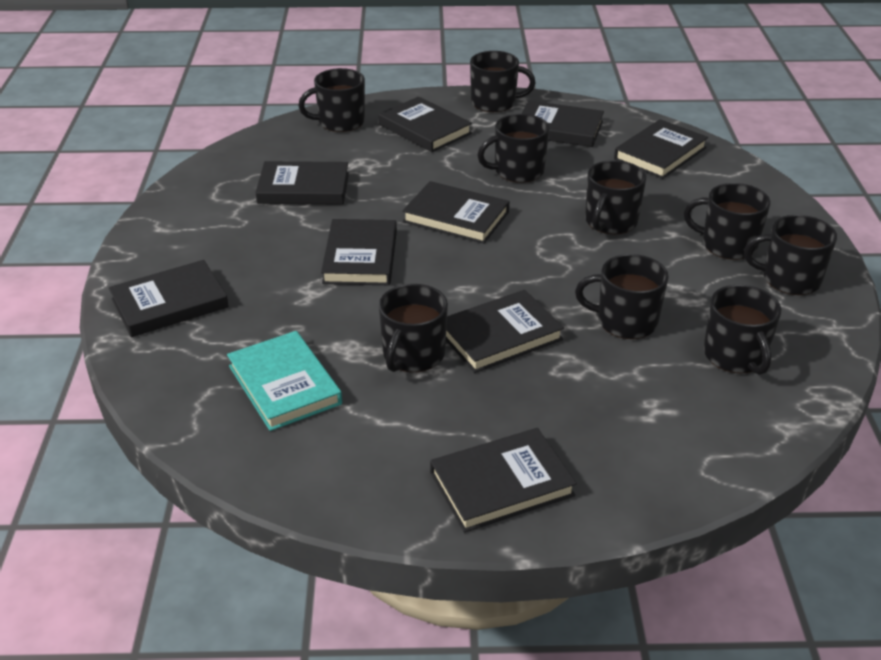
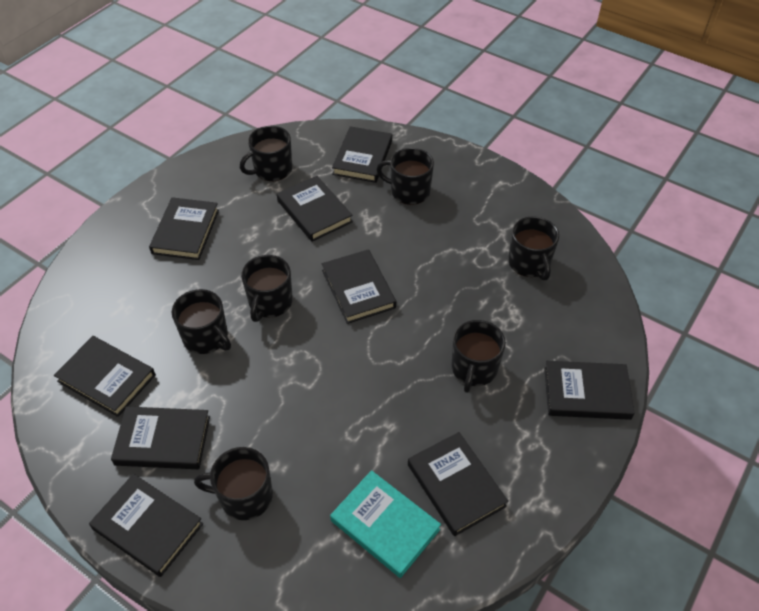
black mug: [298,68,365,132] [379,284,448,372] [470,51,536,112] [477,114,549,183] [575,254,669,339] [585,160,646,234] [684,183,770,260] [704,285,781,375] [744,215,837,295] = 9 -> [171,289,231,354] [194,447,273,520] [240,126,292,181] [241,255,293,322] [376,148,434,205] [452,320,506,393] [508,216,559,280] = 7

